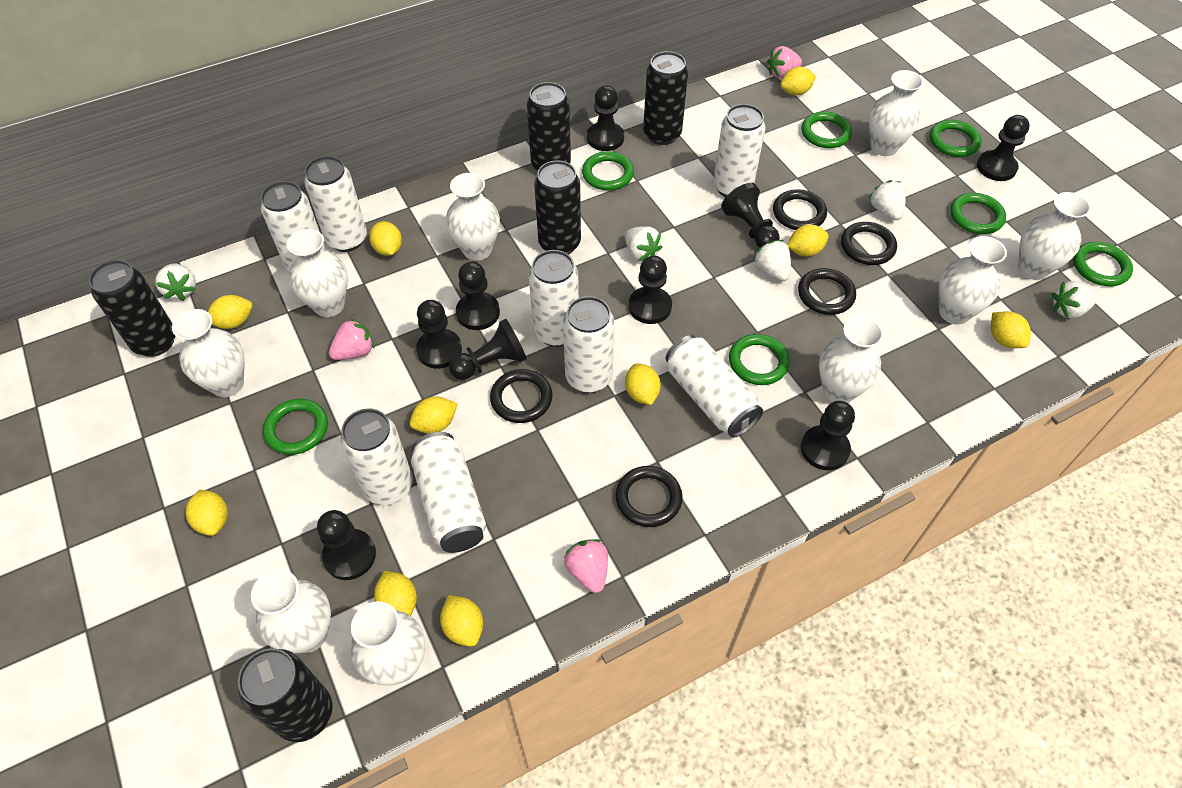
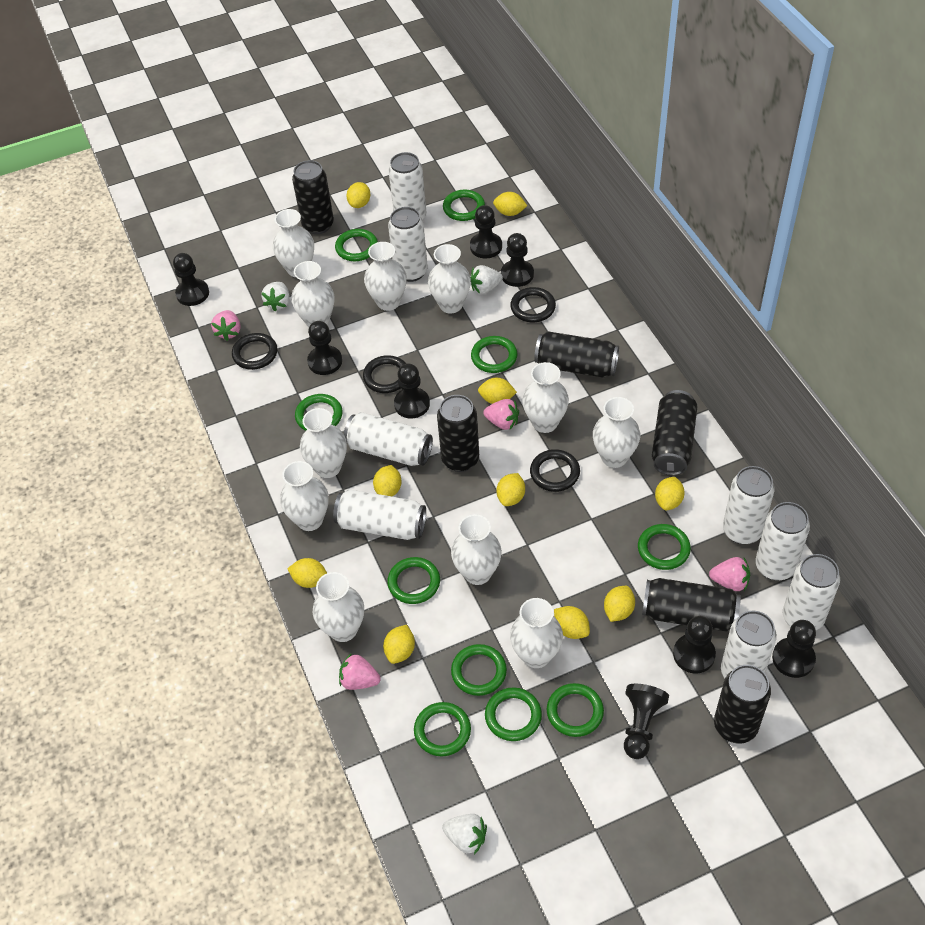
black can: [89,260,175,357] [238,648,332,742] [527,82,571,171] [534,160,581,255] [643,51,688,145] = 5 -> [292,160,334,234] [437,395,479,472] [534,331,619,378] [642,578,741,632] [652,390,698,476] [714,665,771,744] = 6
black pawn: [317,510,376,580] [416,300,462,369] [449,319,527,380] [456,261,500,330] [587,85,624,151] [629,255,672,324] [721,183,780,248] [801,401,855,470] [977,115,1030,181] = 9 -> [173,253,209,306] [307,321,342,375] [394,364,430,418] [470,205,502,259] [501,233,534,287] [624,684,669,759] [673,616,716,674] [772,620,816,678] = 8
black ring: [490,369,553,423] [615,466,683,527] [773,189,827,230] [798,268,856,315] [841,222,897,265] = 5 -> [232,333,277,370] [363,355,406,393] [510,287,556,322] [530,449,580,492] = 4
green ring: [263,399,328,455] [582,151,634,191] [729,334,790,385] [801,111,852,148] [930,120,982,157] [950,193,1006,234] [1073,242,1133,286] = 7 -> [295,394,343,431] [335,229,378,261] [387,557,440,604] [414,702,471,756] [443,190,485,221] [451,644,507,696] [471,336,518,373] [485,687,542,741] [547,683,604,737] [638,524,691,570] = 10
pink strawberry: [329,318,374,360] [564,539,608,593] [767,46,802,78] = 3 -> [211,310,240,341] [339,653,381,690] [483,399,519,430] [709,557,750,591] = 4
white strawberry: [155,263,196,301] [625,226,663,261] [753,240,791,281] [869,180,906,220] [1051,281,1097,318] = 5 -> [261,282,290,312] [442,814,487,855] [470,265,503,294] = 3
white vase: [172,309,245,397] [251,569,331,653] [287,229,348,317] [351,601,425,685] [446,173,500,261] [819,316,884,403] [869,70,924,156] [938,236,1007,325] [1018,192,1091,280] = 9 -> [273,209,314,277] [280,461,329,531] [291,261,334,327] [300,408,347,478] [313,572,364,642] [364,242,407,311] [428,244,471,314] [451,514,502,585] [510,598,563,668] [522,362,569,433] [593,397,640,468] = 11

